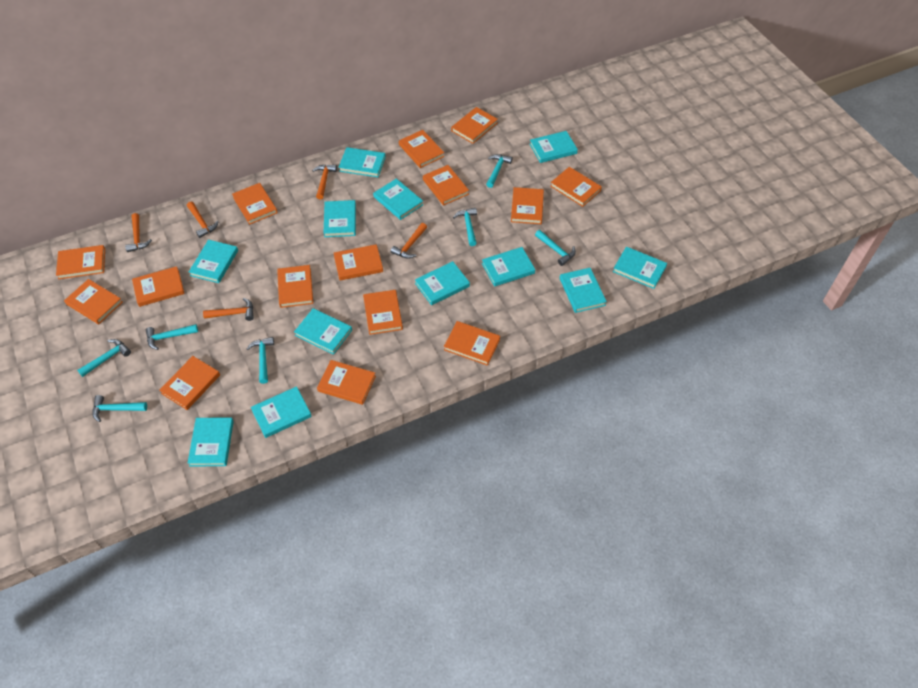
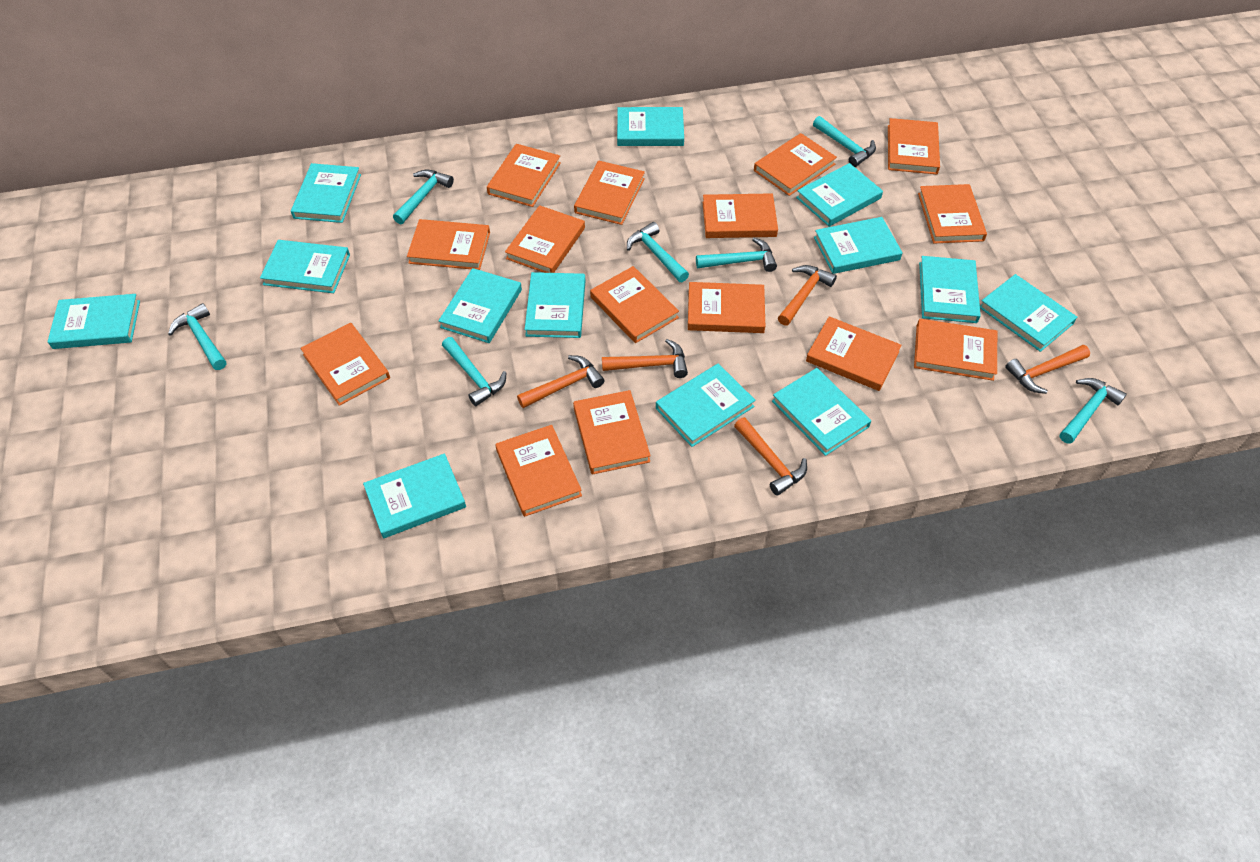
turquoise book: [188,417,234,466] [189,240,238,283] [251,386,312,438] [294,308,352,355] [324,200,356,237] [338,147,386,177] [373,179,423,220] [415,261,470,305] [482,247,535,287] [530,131,578,163] [560,268,607,313] [613,247,667,289] = 12 -> [47,294,140,349] [260,240,350,293] [291,163,361,223] [363,453,466,538] [438,268,522,343] [525,272,585,338] [617,107,684,146] [656,363,756,447] [772,368,871,456] [796,163,883,227] [814,217,903,274] [919,256,981,323] [980,274,1077,352] = 13

